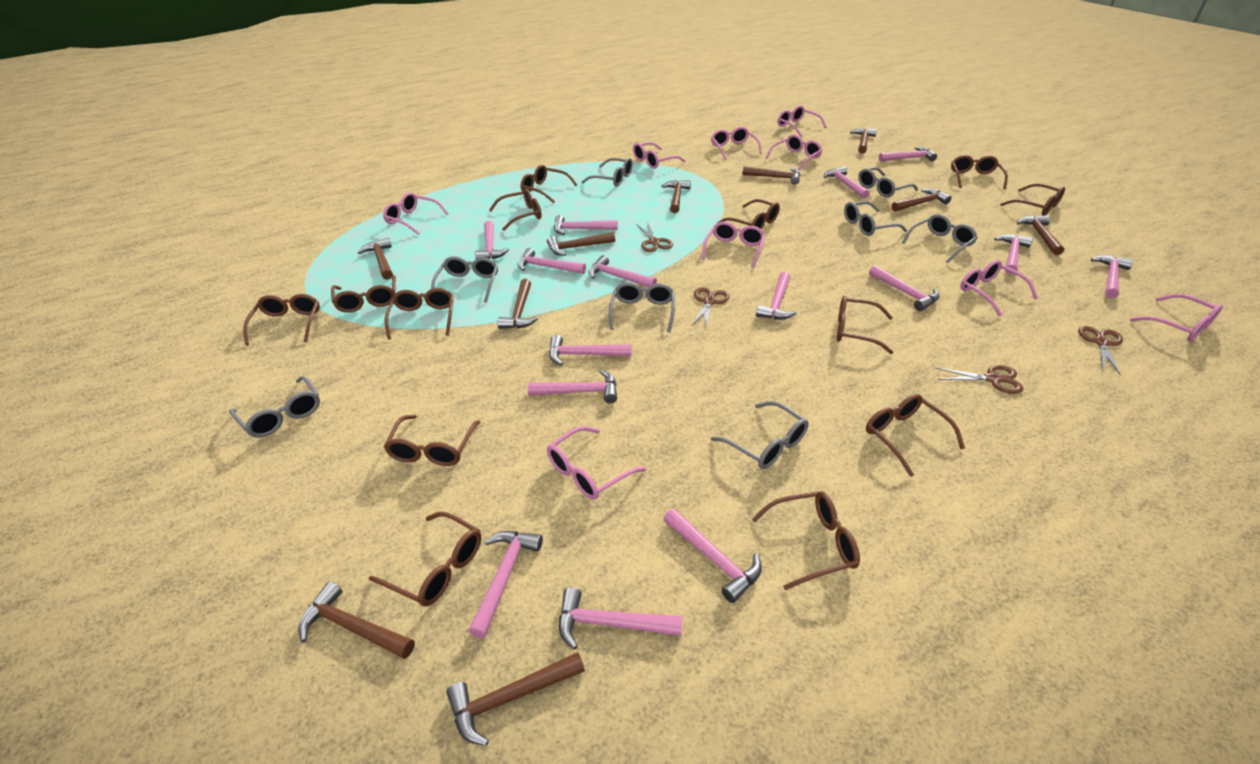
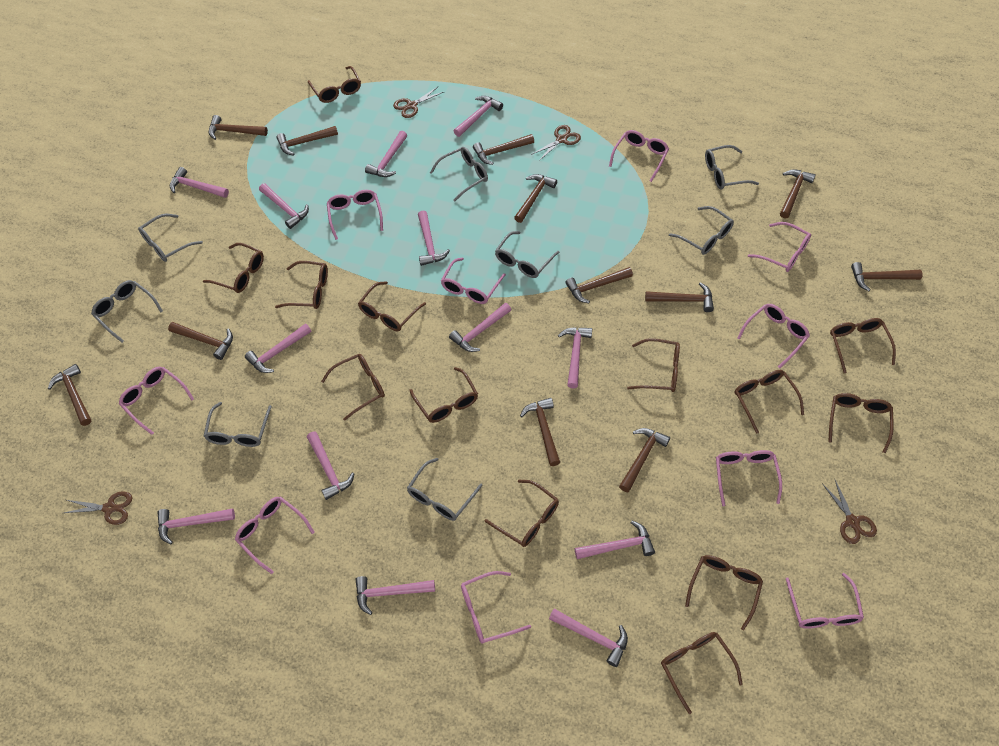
brown hammer: [298,581,415,659] [358,238,393,280] [446,652,585,746] [497,279,538,329] [547,232,615,256] [662,180,691,213] [743,166,800,185] [850,128,877,154] [892,189,952,212] [1017,215,1064,255] = 10 -> [48,364,91,426] [168,322,233,360] [209,115,268,140] [276,126,338,155] [473,134,534,165] [514,174,557,223] [520,398,560,466] [565,267,633,303] [619,428,670,492] [645,282,714,312] [780,169,816,218] [851,262,922,291] = 12
pink glasses: [383,192,449,235] [547,426,646,500] [633,142,685,169] [702,221,765,268] [711,127,762,160] [766,134,822,170] [778,105,827,137] [960,260,1038,316] [1130,294,1223,342] = 9 -> [119,367,194,435] [235,497,315,574] [327,190,383,240] [441,258,506,304] [461,571,531,644] [609,130,669,182] [716,450,782,506] [737,304,810,369] [748,222,811,272] [786,573,864,629] = 10
pink hammer: [468,531,543,639] [475,221,509,259] [517,248,586,274] [528,370,617,403] [549,335,632,366] [554,215,618,235] [559,587,682,650] [589,255,657,287] [663,508,762,603] [756,272,797,319] [824,166,869,199] [869,265,940,311] [879,147,937,162] [994,234,1033,274] [1091,255,1134,298] = 15 -> [157,508,235,544] [170,167,229,198] [245,323,311,373] [259,183,309,229] [307,431,354,500] [355,576,435,615] [365,131,407,177] [418,210,450,266] [449,303,511,352] [454,96,503,137] [549,609,628,667] [558,327,592,388] [575,521,655,559] = 13

